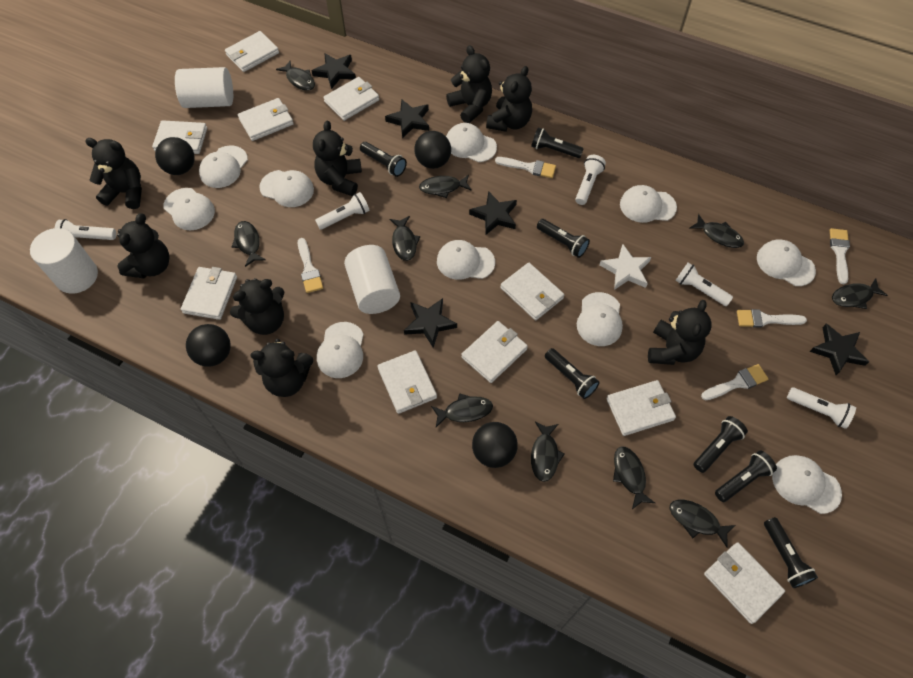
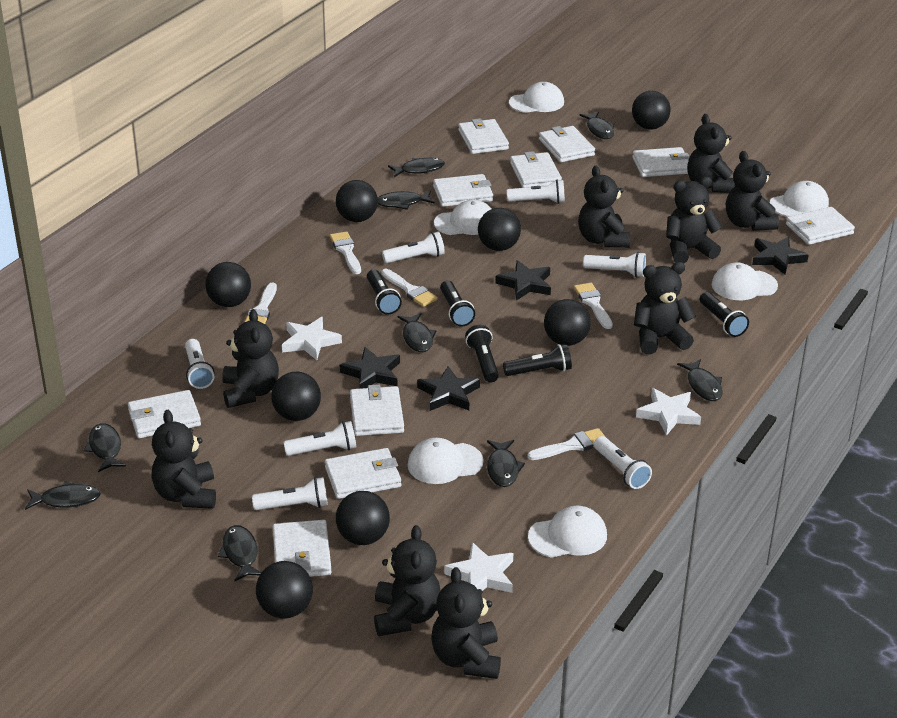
black ball: [155,137,195,175] [186,324,231,367] [414,131,451,169] [472,422,518,468] = 4 -> [205,262,251,307] [256,561,313,619] [271,372,321,421] [336,180,378,222] [336,491,390,545] [478,208,521,251] [544,299,591,346] [632,91,671,129] = 8
black fish: [232,221,266,267] [276,61,315,91] [389,216,420,261] [419,174,472,198] [431,393,493,427] [531,422,565,482] [613,447,655,509] [670,500,736,547] [690,214,744,248] [832,278,888,309] = 10 -> [25,481,101,510] [83,423,126,472] [218,525,262,582] [378,191,435,210] [388,158,445,177] [397,313,436,352] [487,440,525,487] [579,112,614,139] [677,359,722,401] = 9
black flashlight: [360,142,407,177] [531,128,584,158] [537,219,590,258] [545,348,600,399] [693,416,748,473] [715,450,777,502] [764,517,818,588] = 7 -> [367,270,402,315] [440,280,475,326] [465,325,499,383] [503,344,572,376] [700,292,749,337] = 5
black star: [312,53,356,89] [385,100,429,138] [404,298,457,348] [469,191,517,235] [809,324,869,375] = 5 -> [340,347,400,389] [417,366,480,411] [495,260,551,301] [752,237,809,275] = 4
black teddy bear: [85,138,142,209] [117,213,170,279] [230,278,284,335] [251,339,313,397] [313,121,362,196] [446,45,492,123] [486,66,532,132] [648,300,712,365] = 8 -> [151,410,216,509] [222,309,279,408] [374,525,441,636] [431,567,501,679] [578,165,630,248] [634,262,696,354] [666,177,722,264] [687,114,735,193] [726,151,779,231] = 9
white cap: [164,188,215,230] [199,146,248,188] [259,170,314,207] [317,322,364,378] [437,240,495,280] [446,123,497,162] [577,292,623,346] [620,185,677,223] [757,240,816,286] [772,455,842,514] = 10 -> [408,438,484,484] [434,200,492,235] [509,82,564,113] [528,506,607,558] [711,263,778,300] [770,181,829,217] = 6
white cylinder: [30,228,98,294] [175,67,233,108] [344,245,400,314] = 3 -> none = 0
white flashlight: [55,219,116,240] [315,192,370,230] [575,155,606,205] [675,263,733,306] [787,387,856,429] = 5 -> [185,339,214,389] [252,477,328,510] [283,421,356,456] [382,232,445,263] [507,180,565,204] [583,252,646,277] [594,436,652,489] = 7
white star: [599,244,651,290] = 1 -> [282,317,342,360] [444,542,513,593] [636,388,701,436] = 3

